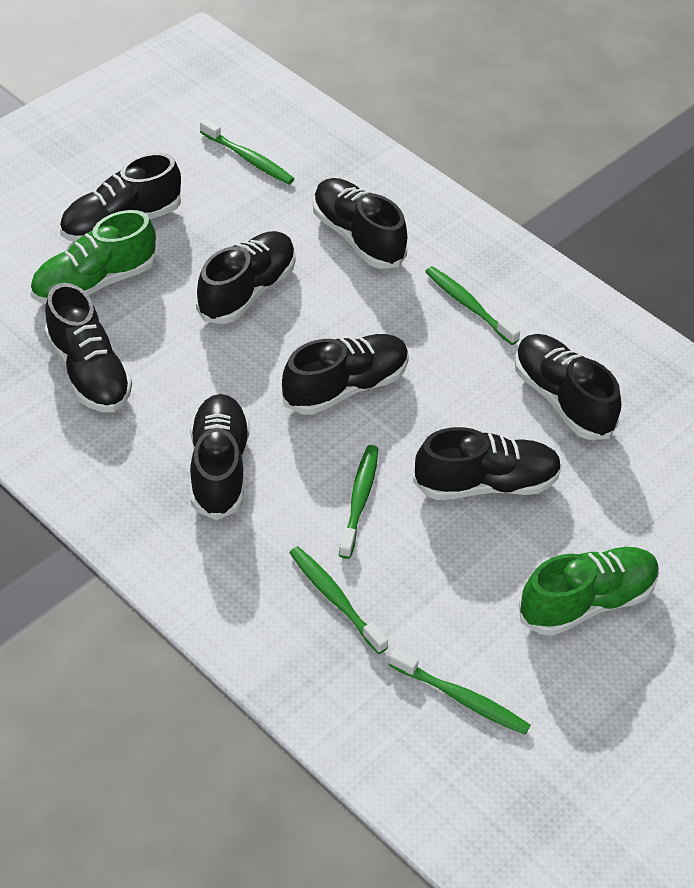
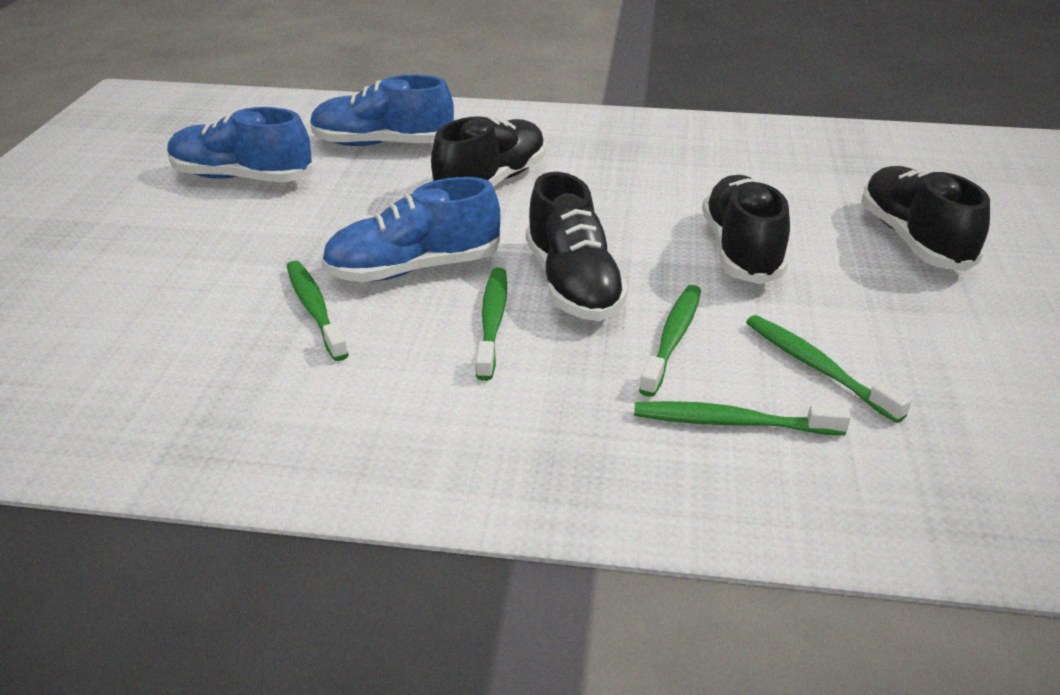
black shoe: [44,283,132,412] [60,153,181,242] [190,394,249,520] [196,231,296,324] [282,334,409,415] [313,178,407,269] [413,427,562,500] [514,334,621,440] = 8 -> [431,115,546,187] [526,172,628,321] [702,175,790,284] [861,166,990,271] = 4
blue shoe: none = 0 -> [167,107,313,182] [310,75,454,146] [321,177,501,282] = 3
green shoe: [30,210,156,304] [519,547,659,636] = 2 -> none = 0

